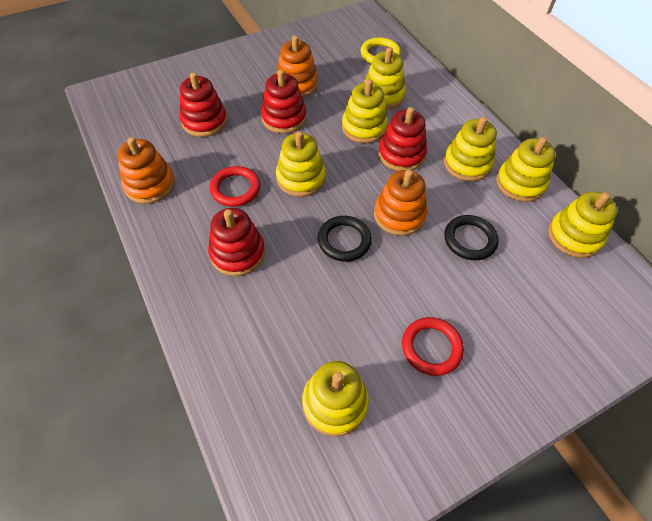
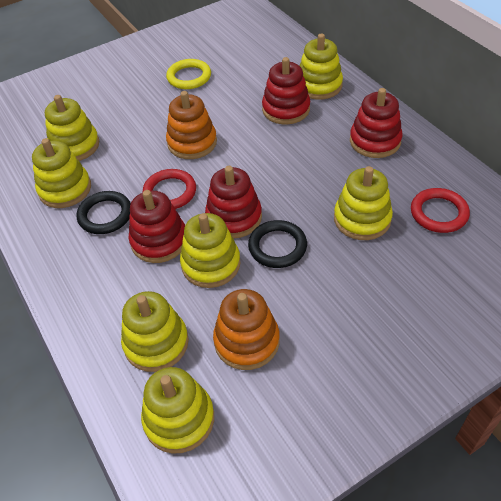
orange stacking toy: [118,137,175,204] [276,36,318,98] [374,170,427,236] = 3 -> [166,91,217,159] [213,289,280,370] = 2

